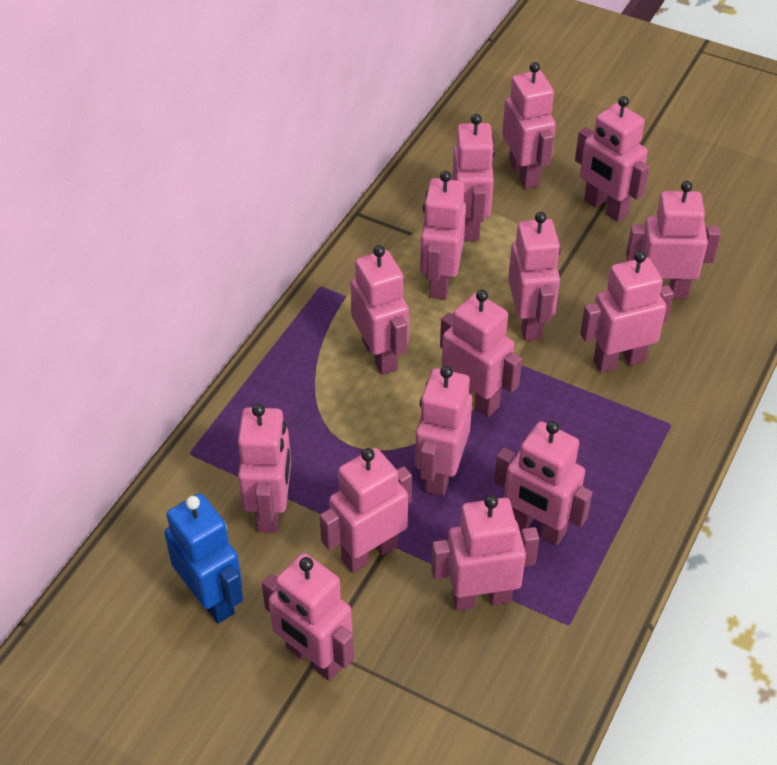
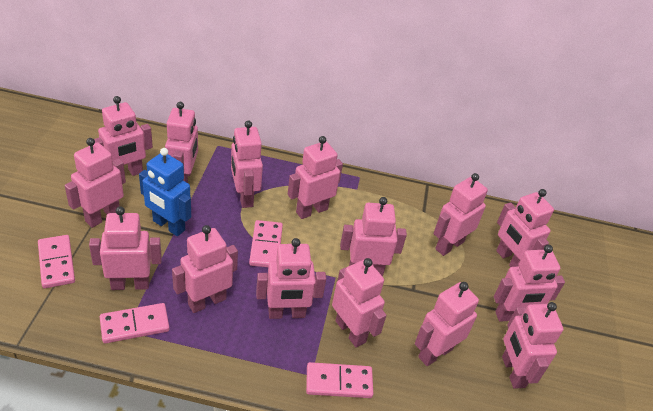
pink domino: none = 0 -> [38,235,75,288] [100,303,170,344] [249,220,283,267] [306,362,373,398] = 4

